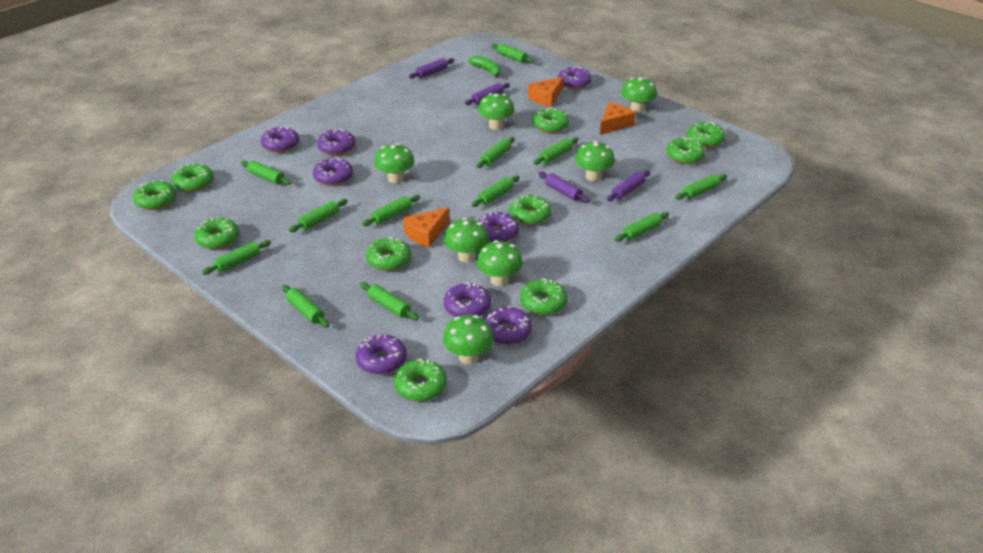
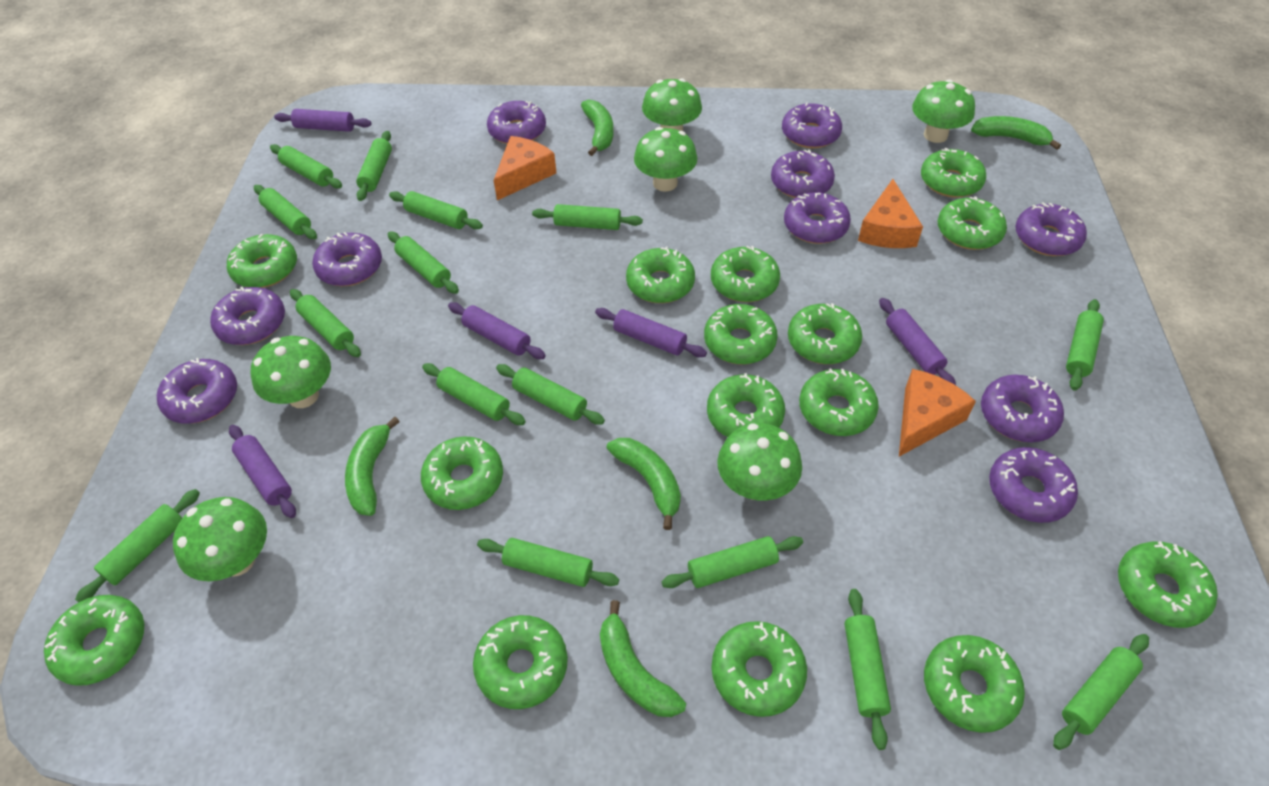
green banana: [468,56,501,78] = 1 -> [345,417,400,516] [581,99,613,156] [600,600,686,717] [606,438,681,530] [971,116,1061,150] = 5
green donut: [133,181,176,210] [172,163,213,192] [194,218,239,249] [366,237,411,271] [394,358,447,401] [510,195,551,225] [520,278,567,315] [533,107,569,133] [666,137,706,164] [687,122,725,148] = 10 -> [44,595,144,686] [227,234,297,288] [421,436,503,510] [473,615,568,709] [626,246,695,303] [704,304,778,364] [707,373,785,437] [711,246,780,302] [711,621,807,717] [788,303,862,364] [799,368,879,436] [921,148,986,198] [924,635,1025,733] [938,196,1007,250] [1118,541,1218,628] = 15
green mushroom: [374,143,414,183] [443,315,494,364] [444,218,489,263] [477,240,523,286] [478,93,515,130] [575,141,615,181] [621,77,657,113] = 7 -> [173,497,267,581] [251,336,331,408] [634,127,697,192] [642,78,702,131] [717,423,802,500] [912,79,975,143] = 6
green rolling pin: [202,240,271,275] [241,161,291,185] [282,285,329,328] [289,199,348,232] [360,282,419,320] [362,195,420,226] [471,175,520,207] [476,137,515,168] [491,44,534,63] [533,137,579,165] [615,212,669,242] [675,174,727,200] = 12 -> [75,489,200,602] [254,185,317,239] [270,144,342,188] [290,289,361,357] [356,131,392,201] [388,231,459,294] [389,191,483,229] [422,363,526,425] [477,538,619,587] [496,364,605,425] [532,204,643,230] [661,536,803,588] [845,589,891,750] [1053,634,1149,750] [1066,299,1104,391] = 15
purple donut: [261,126,299,153] [313,157,353,186] [317,129,355,155] [356,334,407,374] [443,282,491,317] [478,212,519,242] [484,307,532,345] [558,66,592,89] = 8 -> [157,358,237,424] [210,287,285,345] [312,232,382,286] [487,101,546,144] [771,150,835,198] [782,103,842,148] [784,192,851,244] [981,375,1064,442] [989,447,1078,523] [1015,202,1087,256] = 10
purple rolling pin: [409,58,454,78] [465,83,510,105] [538,172,590,203] [607,170,650,201] = 4 -> [229,425,296,518] [274,109,371,132] [448,302,546,359] [595,308,707,357] [879,298,956,385] = 5

